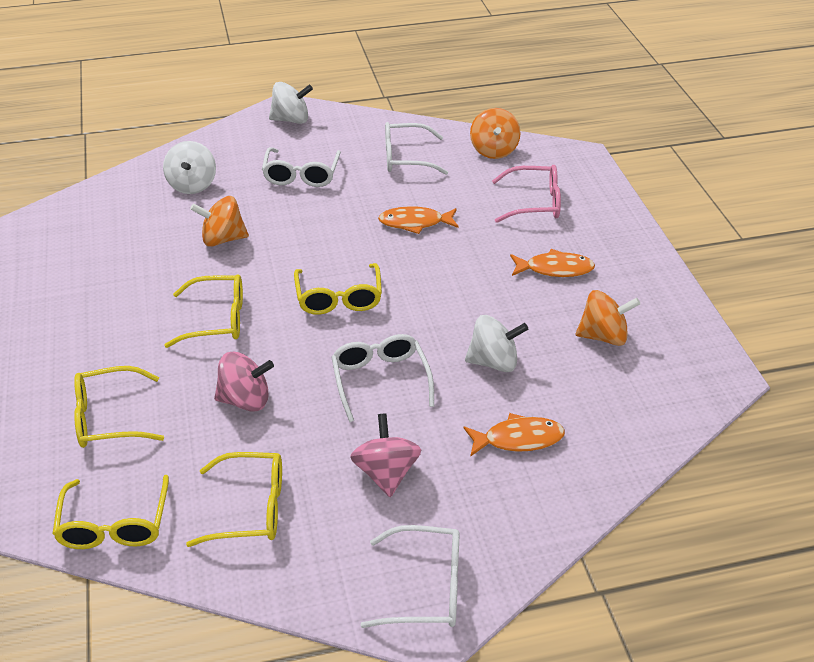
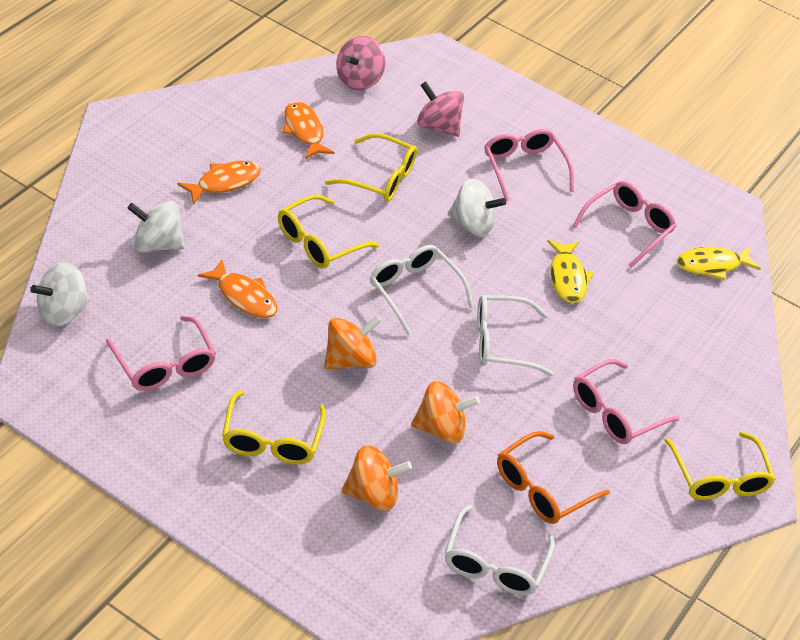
orange glasses: none = 0 -> [497,431,610,524] = 1
pink glasses: [492,165,561,223] = 1 -> [106,316,216,391] [485,129,574,201] [573,181,676,268] [573,359,680,444] = 4
white glasses: [262,147,341,187] [332,334,434,422] [360,525,460,628] [385,122,448,175] = 4 -> [370,245,474,335] [445,505,555,596] [477,295,554,376] = 3
yellow fish: none = 0 -> [547,240,594,303] [677,246,761,280] = 2
yellow glasses: [52,475,169,549] [74,366,164,448] [164,274,243,348] [186,452,282,547] [294,263,382,315] = 5 -> [222,390,326,465] [278,195,379,268] [325,133,417,202] [664,432,776,500] = 4

